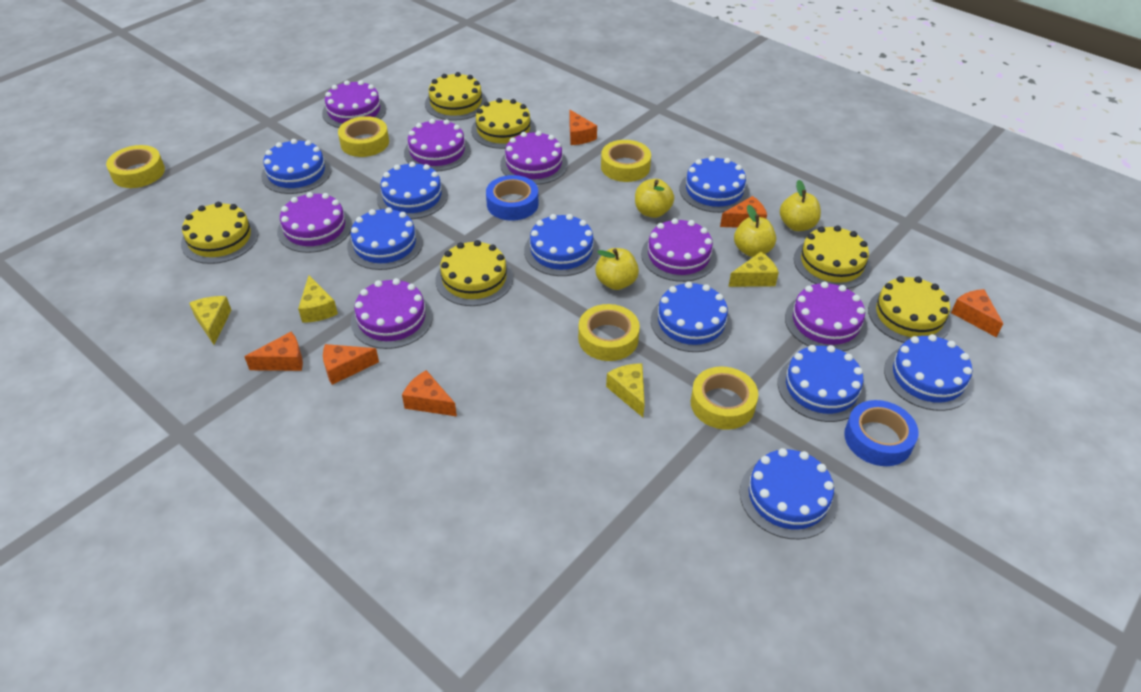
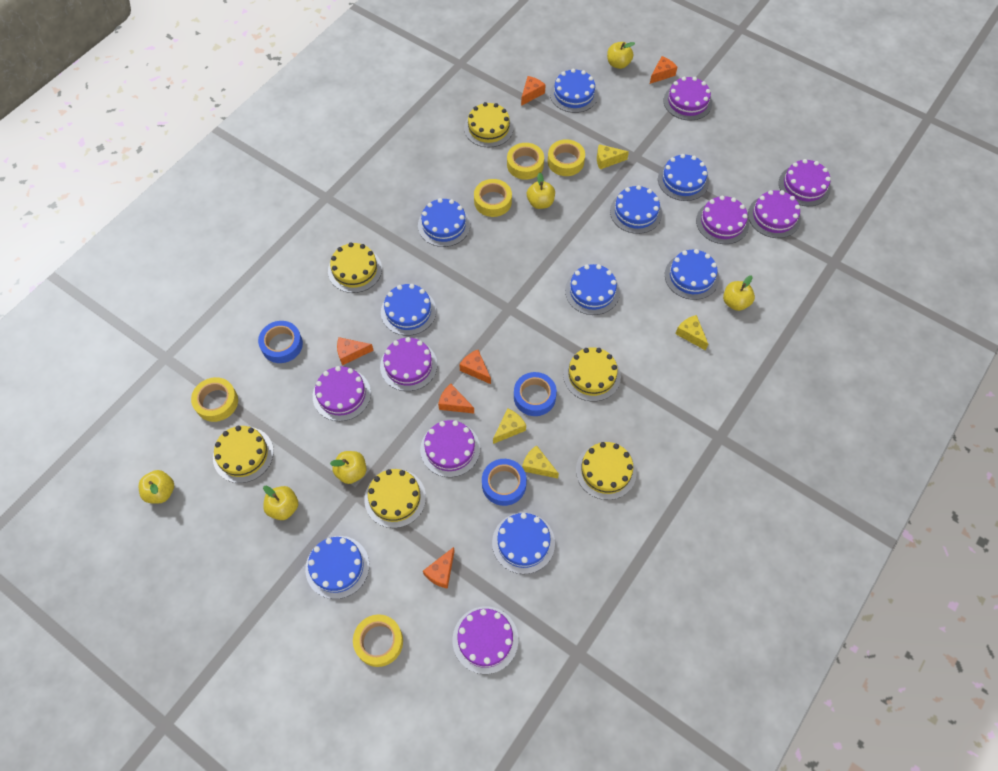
blue tape: [486,175,539,221] [844,400,918,466] = 2 -> [258,321,303,363] [482,459,527,506] [514,372,557,416] = 3
purple cake: [277,192,352,253] [322,80,386,128] [351,278,433,349] [404,119,471,172] [500,131,568,185] [641,218,717,282] [785,282,868,351] = 7 -> [313,366,371,421] [380,337,437,391] [420,420,480,477] [453,606,518,674] [664,77,712,121] [696,195,749,244] [748,190,801,238] [779,159,831,206] = 8
yellow apple: [595,248,639,290] [635,179,674,218] [734,205,776,257] [780,180,821,231] = 4 -> [139,470,174,504] [263,486,298,520] [330,451,366,484] [527,172,555,209] [607,42,635,69] [723,275,755,311] = 6

